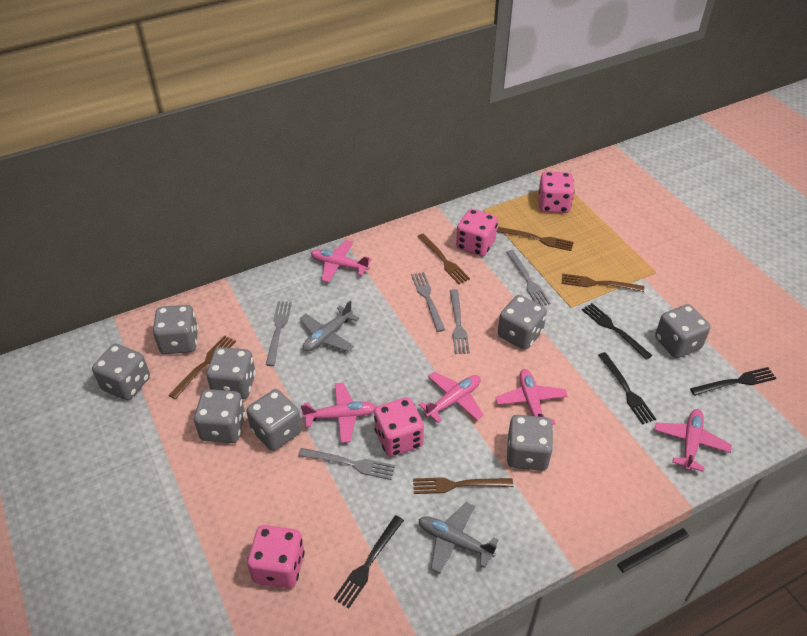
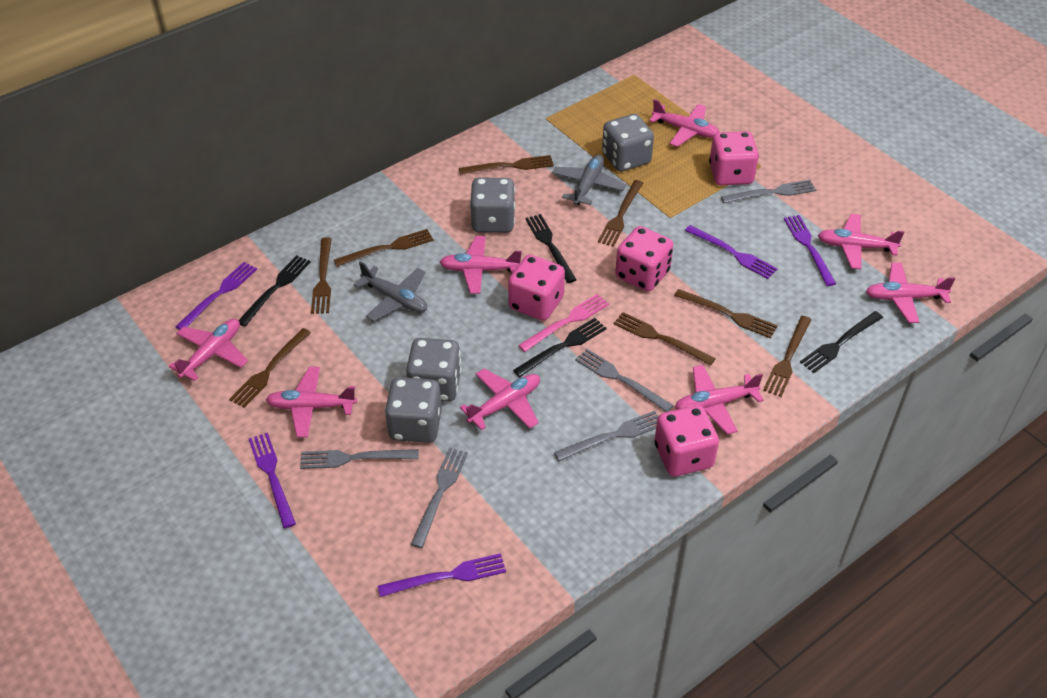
brown fork: [169,335,236,399] [413,477,513,494] [417,234,470,284] [497,227,574,251] [561,274,644,292] = 5 -> [229,328,311,408] [311,237,332,314] [334,229,434,267] [459,155,554,175] [598,180,643,247] [614,312,716,366] [674,289,778,339] [763,316,812,397] = 8
grey dice: [92,344,150,400] [153,305,198,354] [194,389,245,443] [207,347,256,399] [246,389,302,451] [498,295,547,350] [507,415,553,471] [655,304,710,358] = 8 -> [385,377,442,443] [406,338,462,402] [470,178,515,233] [602,114,654,172] = 4
pink fork: none = 0 -> [518,294,609,352] = 1
pink plane: [301,382,376,443] [311,240,371,283] [419,371,483,423] [496,369,568,424] [654,409,732,472] = 5 -> [169,319,248,381] [266,367,357,437] [440,236,522,294] [460,369,540,430] [649,99,720,147] [675,365,764,434] [818,214,905,269] [866,263,955,323] = 8
purple fork: none = 0 -> [175,262,257,330] [249,433,296,528] [378,553,506,597] [685,225,778,279] [784,215,836,286] = 5

